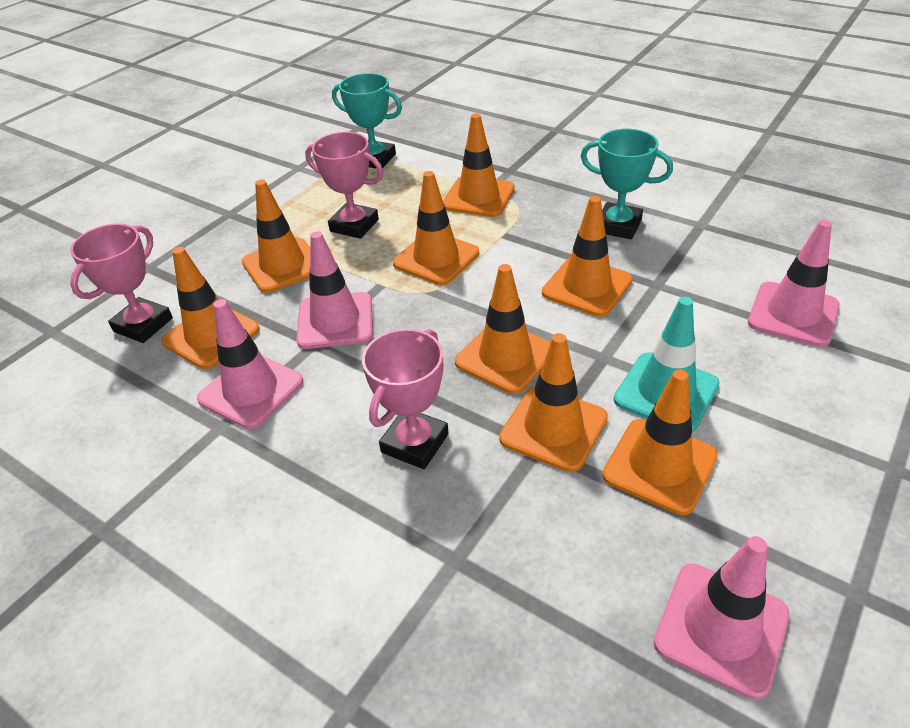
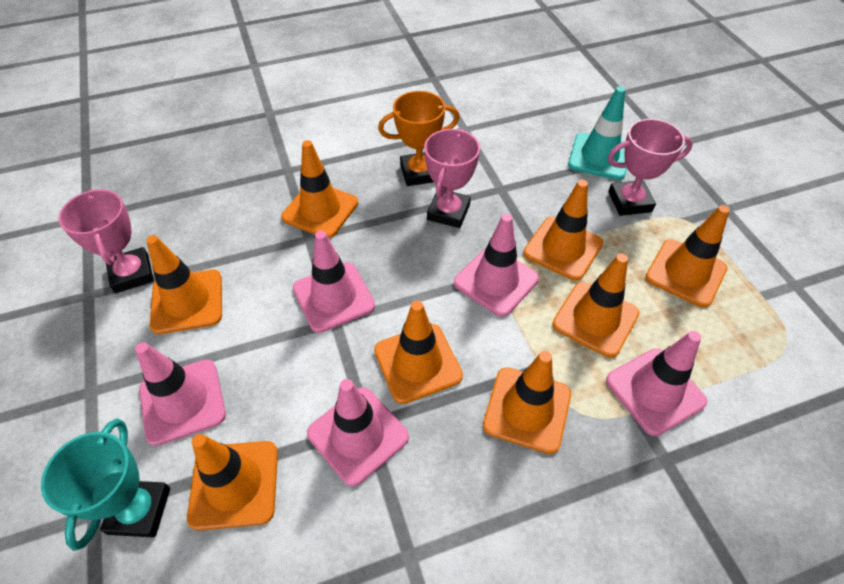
orange trophy: none = 0 -> [378,91,460,186] = 1
pink traffic cone: [197,299,303,429] [296,231,373,349] [654,536,790,700] [748,220,840,347] = 4 -> [135,342,226,446] [293,230,375,333] [307,379,409,486] [454,214,539,317] [606,331,707,436] = 5
turquoise trophy: [332,73,402,169] [581,129,673,239] = 2 -> [41,419,170,551] = 1

